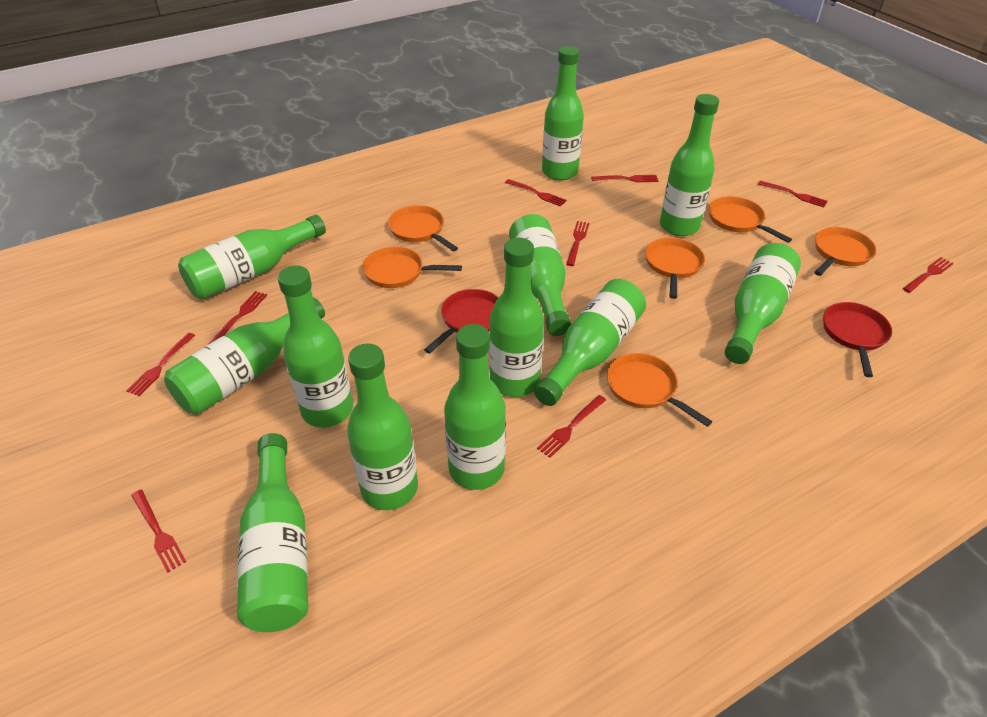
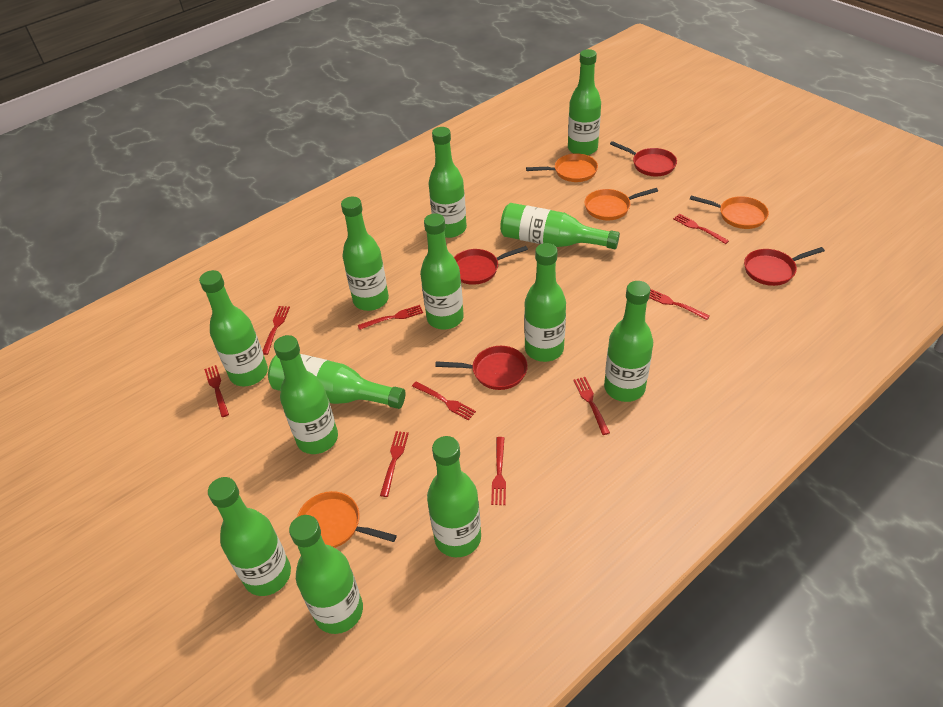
green bottle: [164,297,325,415] [178,215,326,300] [237,433,308,632] [278,266,353,428] [347,343,418,510] [444,324,506,490] [489,238,544,397] [509,214,571,336] [534,279,646,406] [542,46,584,181] [660,94,719,236] [725,243,801,364] = 12 -> [199,270,268,386] [208,477,291,596] [268,354,405,409] [274,335,338,454] [289,515,363,634] [341,197,389,311] [420,213,464,330] [427,436,481,557] [429,127,467,238] [500,203,620,249] [524,243,566,362] [568,49,601,155] [604,281,653,402] = 13
orange pan: [363,246,462,288] [388,205,458,251] [607,353,712,427] [645,237,705,299] [709,196,792,243] [814,227,876,276] = 6 -> [297,491,397,548] [526,153,598,182] [584,188,658,220] [690,196,769,229] = 4
red pan: [424,289,499,353] [823,302,892,377] = 2 -> [435,346,528,390] [454,246,528,285] [610,141,677,176] [744,247,825,286] = 4

